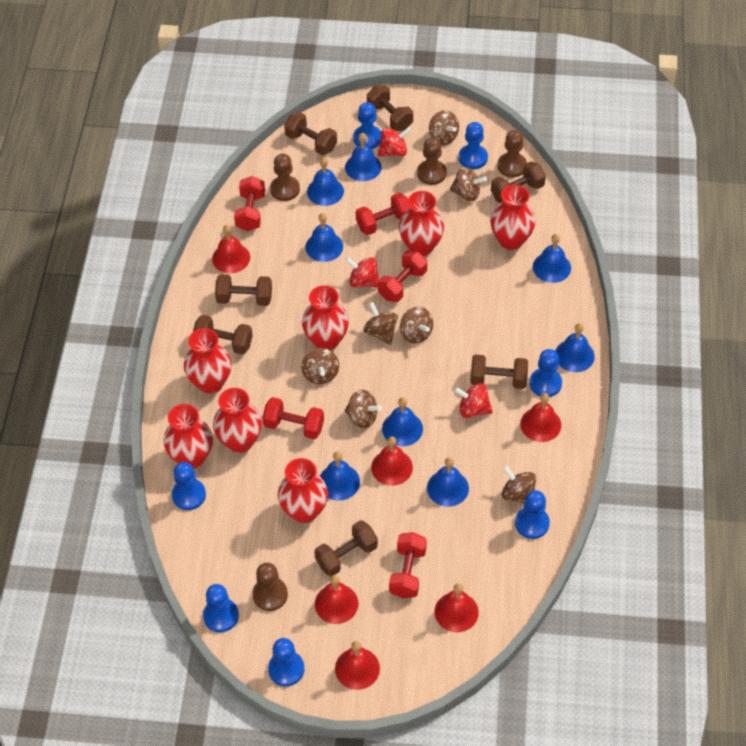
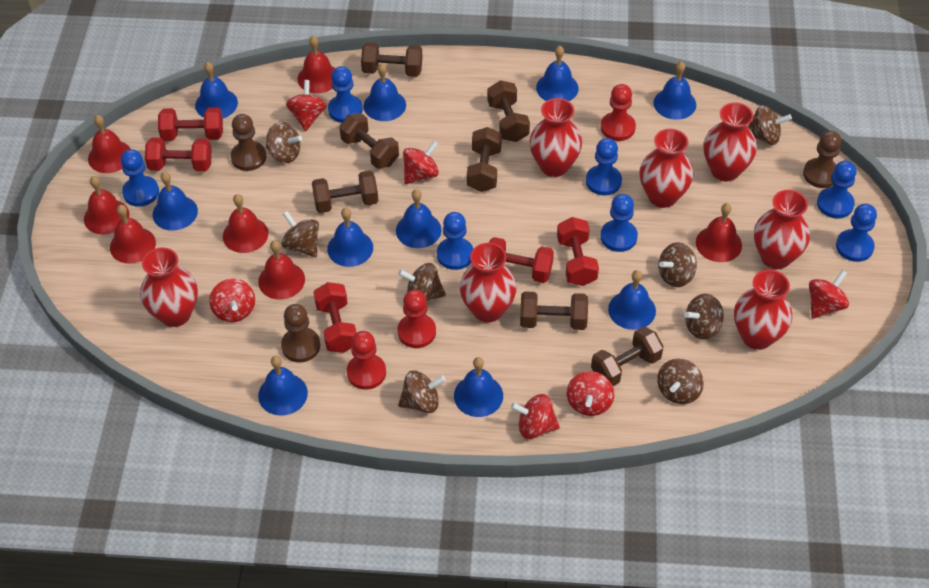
blue bell: [305,213,343,262] [307,157,344,206] [320,451,360,501] [345,133,381,181] [382,397,423,446] [427,457,469,507] [533,234,571,283] [555,323,595,372] = 8 -> [153,172,198,231] [195,62,238,118] [258,356,308,415] [327,208,373,267] [364,63,406,121] [396,189,441,248] [454,357,503,417] [536,46,579,101] [608,270,656,330] [653,61,696,120] = 10
brown pawn: [252,562,288,611] [270,154,300,201] [417,137,447,185] [497,130,527,177] = 4 -> [231,114,266,171] [281,304,320,363] [803,131,842,188] = 3
brown spinning top: [301,348,339,384] [345,390,382,429] [363,302,398,345] [400,307,433,344] [429,110,459,145] [450,167,487,201] [502,466,536,504] = 7 -> [266,122,302,163] [281,211,319,257] [398,263,446,301] [398,370,446,413] [657,359,704,404] [659,242,697,287] [684,294,724,340] [748,105,792,145] = 8
red bell: [212,225,250,273] [315,575,358,624] [335,641,380,690] [371,437,413,486] [434,583,479,632] [520,393,561,442] = 6 -> [84,176,129,235] [88,115,131,173] [110,205,156,264] [223,194,268,253] [258,240,305,299] [297,36,335,93] [696,203,742,262] = 7
red pawn: none = 0 -> [347,331,386,390] [397,290,436,348] [601,84,636,141] = 3
red spinning top: [345,257,379,288] [378,127,411,156] [454,383,493,418] = 3 -> [209,279,255,322] [286,80,327,131] [403,141,439,184] [511,394,560,439] [567,371,614,416] [809,270,849,318] = 6

